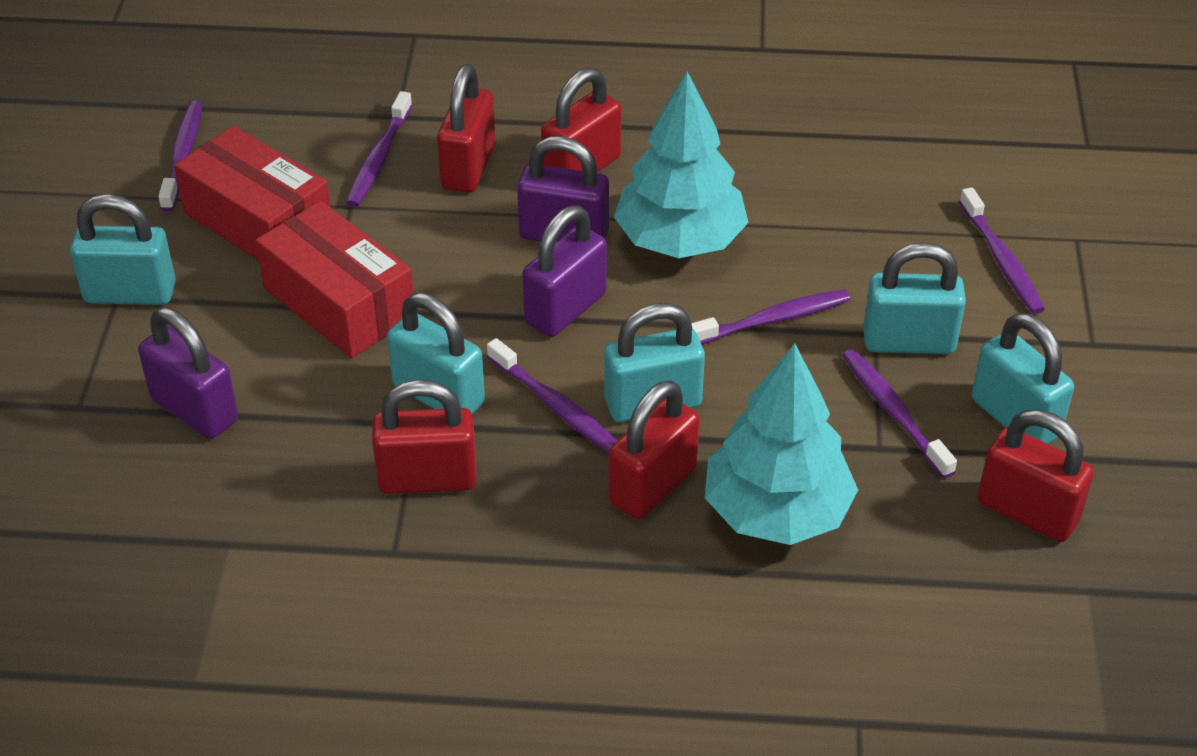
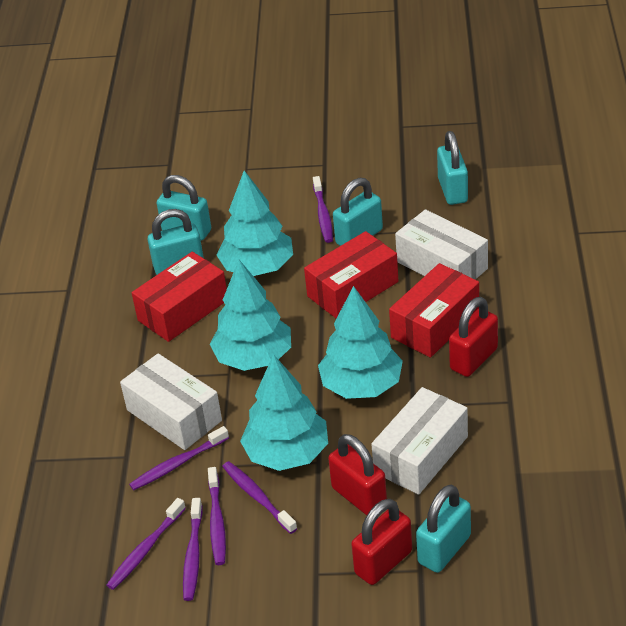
purple padlock: [138,307,238,439] [517,136,609,242] [522,205,607,337] = 3 -> none = 0
red box: [174,125,331,260] [256,201,414,358] = 2 -> [132,252,227,342] [304,231,398,319] [389,263,479,358] = 3
red padlock: [372,379,477,494] [437,64,495,193] [541,68,621,172] [608,380,700,520] [977,410,1094,542] = 5 -> [328,434,387,515] [351,499,412,585] [449,297,498,377] = 3
turquoise tree: [614,72,749,258] [705,343,858,545] = 2 -> [210,260,291,371] [217,171,293,276] [240,354,328,471] [318,286,403,399] = 4
white box: none = 0 -> [120,353,222,450] [371,387,468,495] [395,209,488,280] = 3

